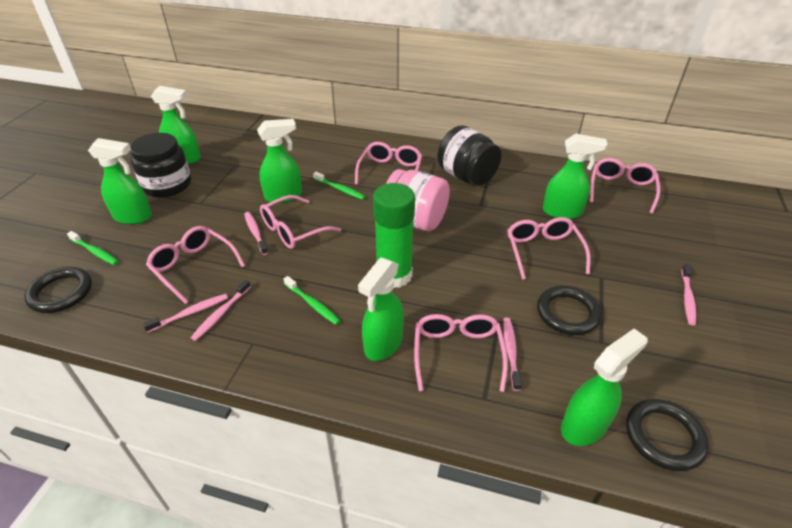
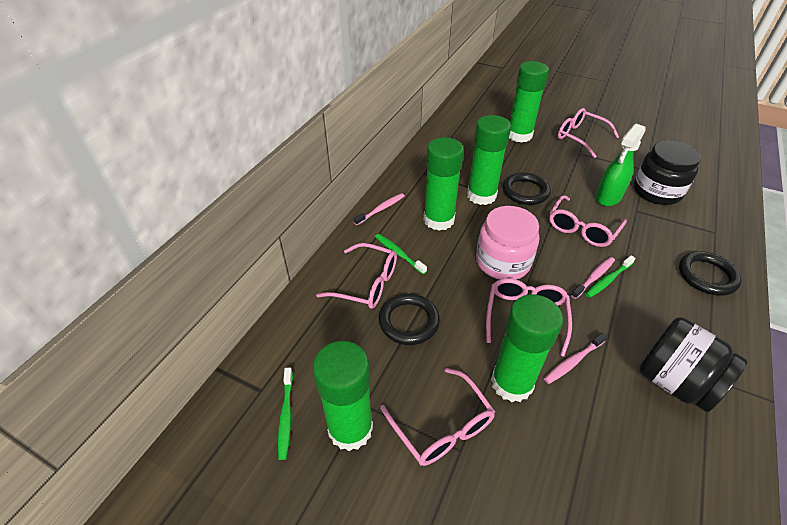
green glue stick: [373,183,415,288] = 1 -> [313,341,373,451] [423,137,464,231] [467,115,511,205] [491,294,563,402] [509,61,549,143] = 5
green spray bottle: [88,138,152,224] [151,86,201,164] [257,119,302,203] [358,258,404,361] [543,134,607,219] [561,329,647,446] = 6 -> [596,124,646,206] = 1
pink glasses: [146,226,245,304] [260,195,341,249] [355,142,422,185] [414,314,508,392] [507,217,590,280] [590,158,660,214] = 6 -> [316,243,397,309] [380,368,495,466] [486,278,572,357] [549,195,627,247] [558,108,619,158] = 5
pink toothbrush: [143,294,228,333] [191,279,251,341] [244,212,268,255] [503,318,522,391] [682,264,696,325] = 5 -> [354,193,405,225] [544,332,608,384] [571,257,615,299] = 3

